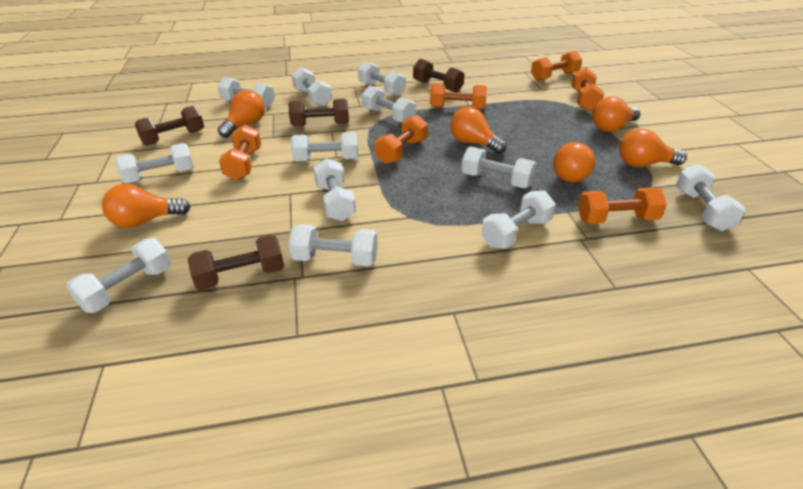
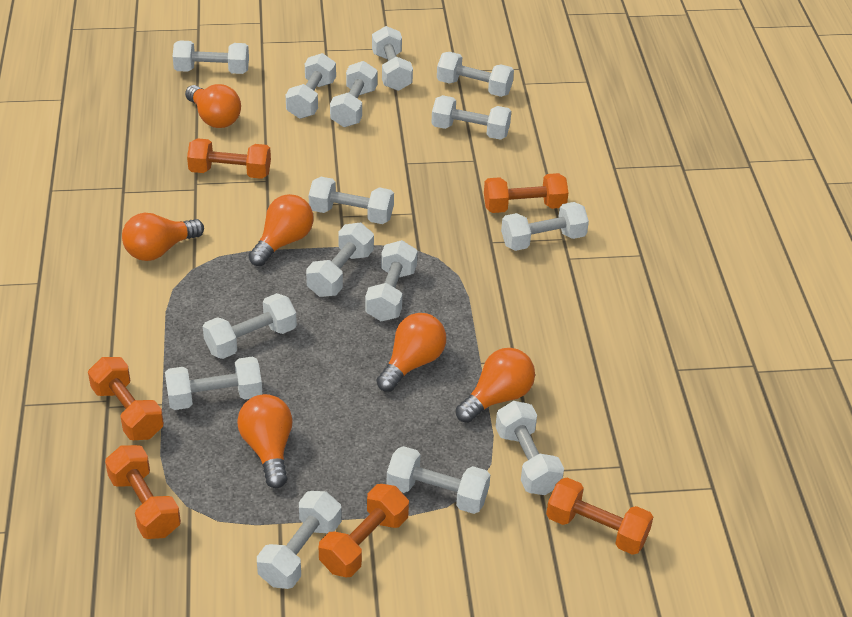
brown dumbbell: [135,106,204,146] [188,235,284,290] [289,99,349,126] [413,59,464,92] = 4 -> none = 0
white dumbbell: [66,238,171,313] [115,143,194,183] [218,77,275,108] [288,224,378,266] [291,132,358,162] [292,67,332,106] [313,158,356,221] [358,61,406,96] [362,85,416,123] [461,146,536,188] [481,191,555,249] [676,164,745,231] = 12 -> [165,357,263,410] [173,41,249,74] [203,293,297,359] [257,491,341,589] [286,53,336,119] [306,223,374,297] [309,177,394,224] [330,61,378,127] [365,240,417,321] [372,26,413,91] [387,446,490,514] [431,95,511,140] [437,52,514,97] [495,401,564,495] [501,202,589,251] = 15

